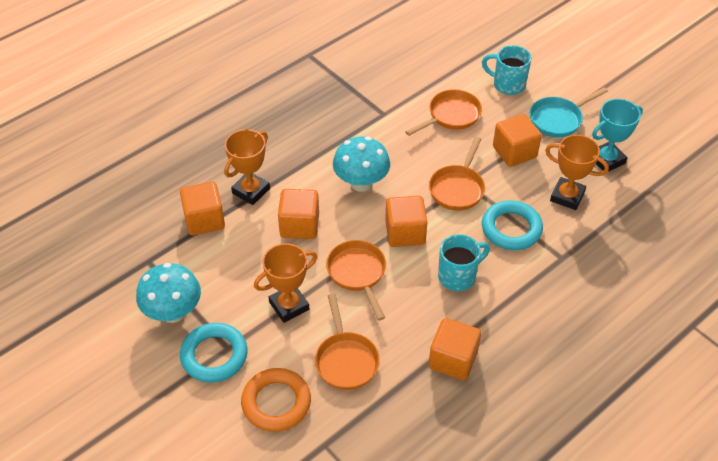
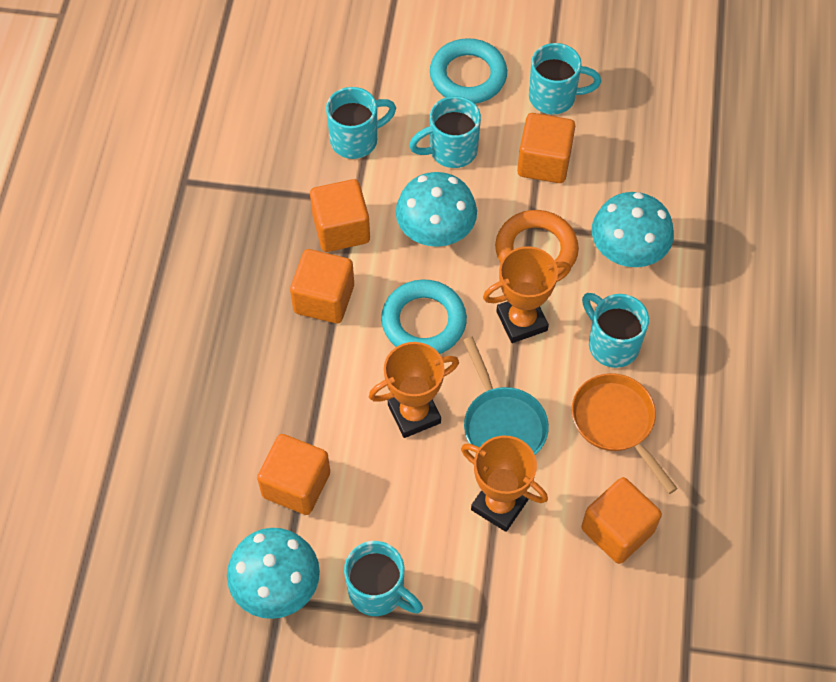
orange pan: [315,294,380,390] [326,240,386,320] [405,89,482,136] [429,137,485,211] = 4 -> [572,373,678,494] = 1
turquoise mug: [438,234,490,291] [482,45,531,95] = 2 -> [326,87,396,159] [344,541,423,616] [409,96,481,168] [529,43,601,115] [582,293,649,368] = 5
turquoise mushroom: [136,263,201,323] [333,137,390,192] = 2 -> [227,528,320,619] [396,172,477,247] [592,192,674,267] = 3
turquoise trophy: [592,99,643,172] = 1 -> none = 0

